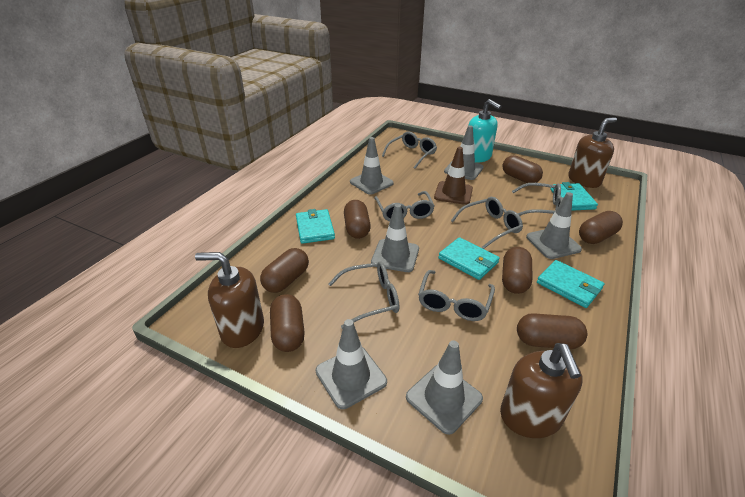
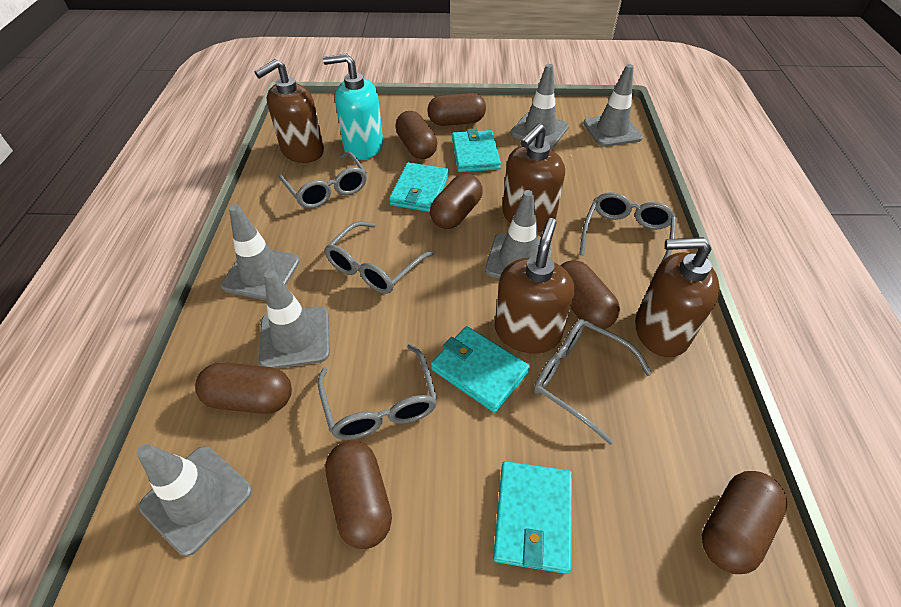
brown soap dispenser: [195,252,264,348] [500,343,583,438] [568,117,617,188] = 3 -> [255,59,324,163] [494,218,574,354] [502,123,565,232] [635,237,720,357] = 4
brown traffic cone: [434,147,473,205] = 1 -> none = 0
grey glasses: [328,261,399,329] [374,191,434,221] [382,131,437,169] [418,270,495,321] [451,197,523,249] [512,183,563,216] = 6 -> [279,152,367,208] [318,344,437,440] [325,221,434,294] [534,319,652,445] [579,192,676,261] = 5

